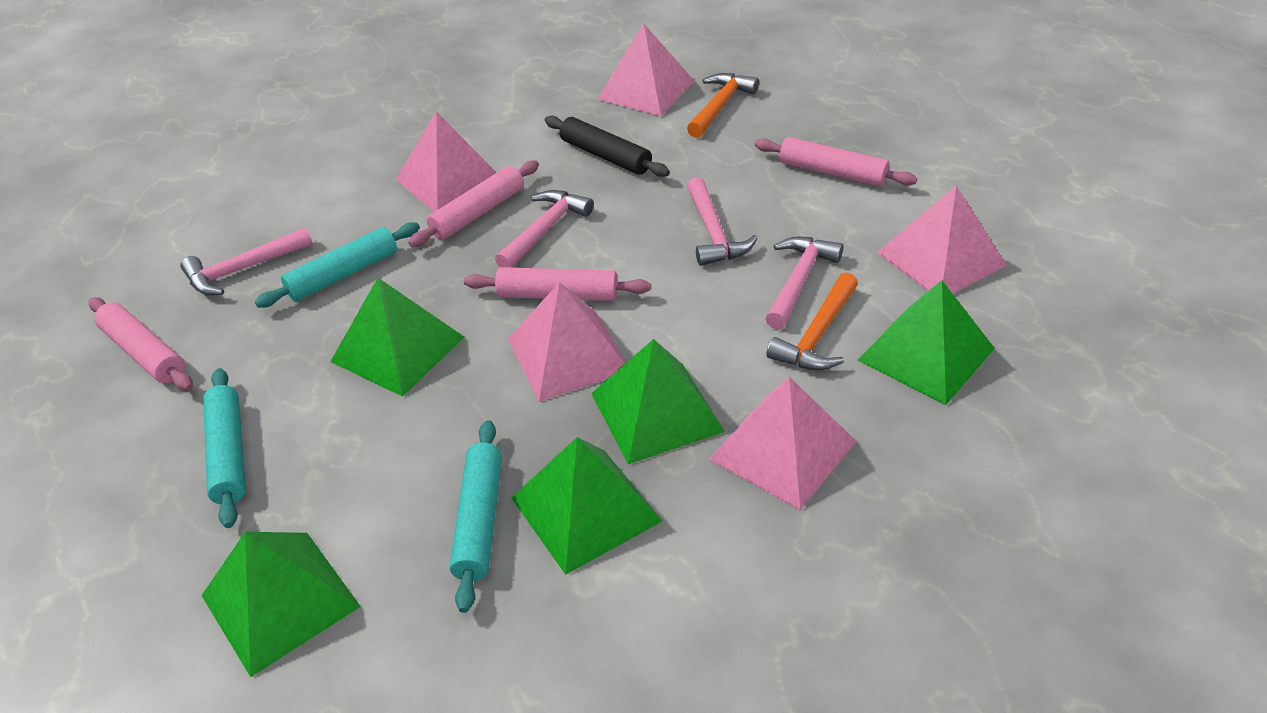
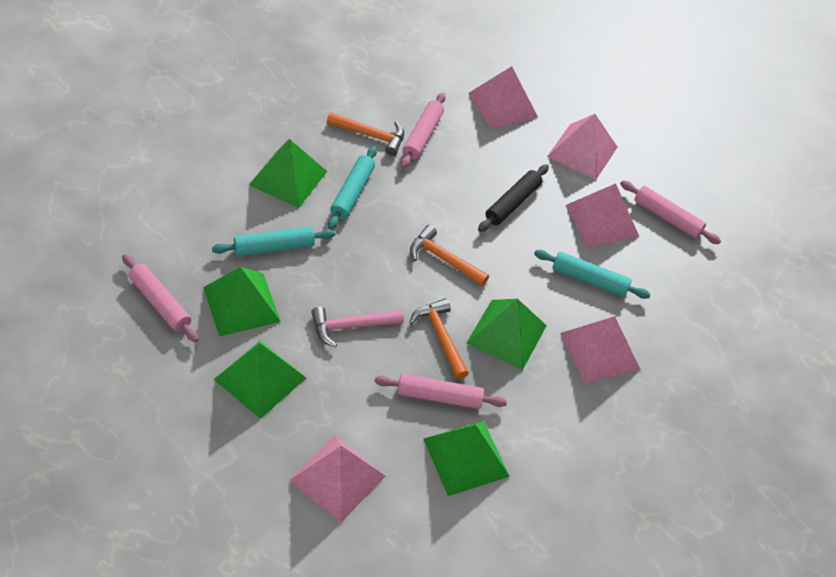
orange hammer: [687,73,759,138] [767,272,858,370] = 2 -> [327,112,404,156] [409,298,469,379] [410,225,489,286] = 3
pink hammer: [180,227,313,295] [495,190,594,267] [687,177,758,266] [765,236,843,330] = 4 -> [311,306,404,347] = 1

